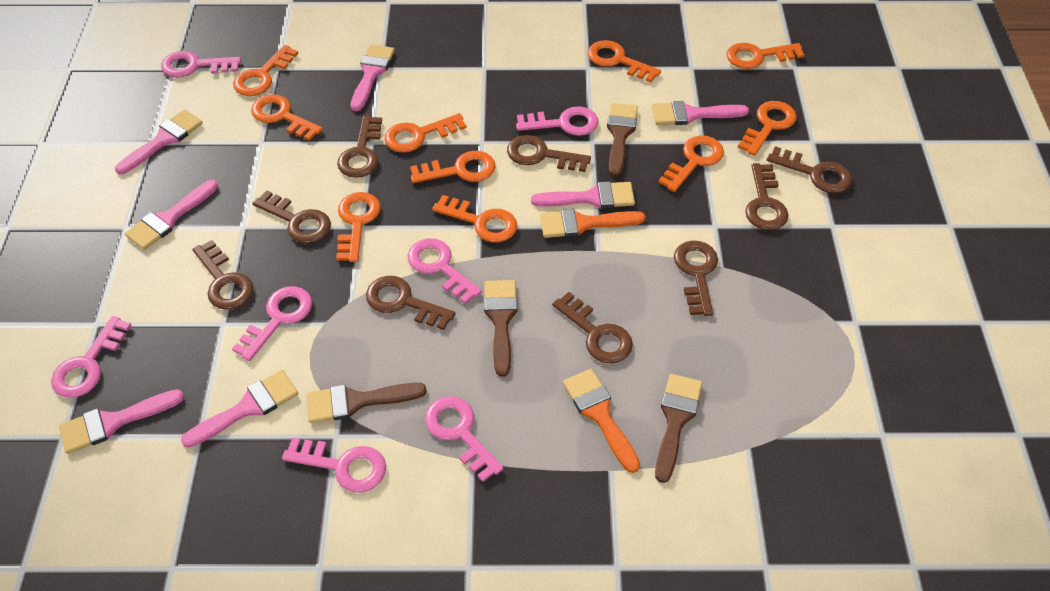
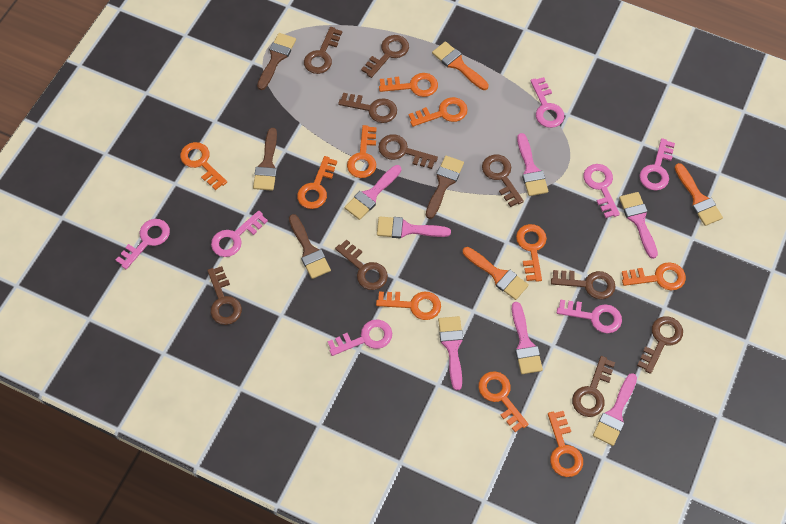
brown key: [192,240,253,310] [252,190,331,243] [337,116,382,178] [366,276,456,330] [507,135,591,172] [552,292,633,363] [674,240,718,316] [745,163,789,230] [767,146,852,193] = 9 -> [207,266,242,325] [304,27,342,74] [335,239,388,290] [338,93,397,123] [361,35,409,78] [378,134,438,169] [482,155,524,207] [551,270,616,299] [572,356,615,417] [637,316,683,374] = 10
orange brush: [540,209,645,238] [563,369,640,473] = 2 -> [432,41,489,90] [463,247,529,300] [675,163,723,226] = 3

